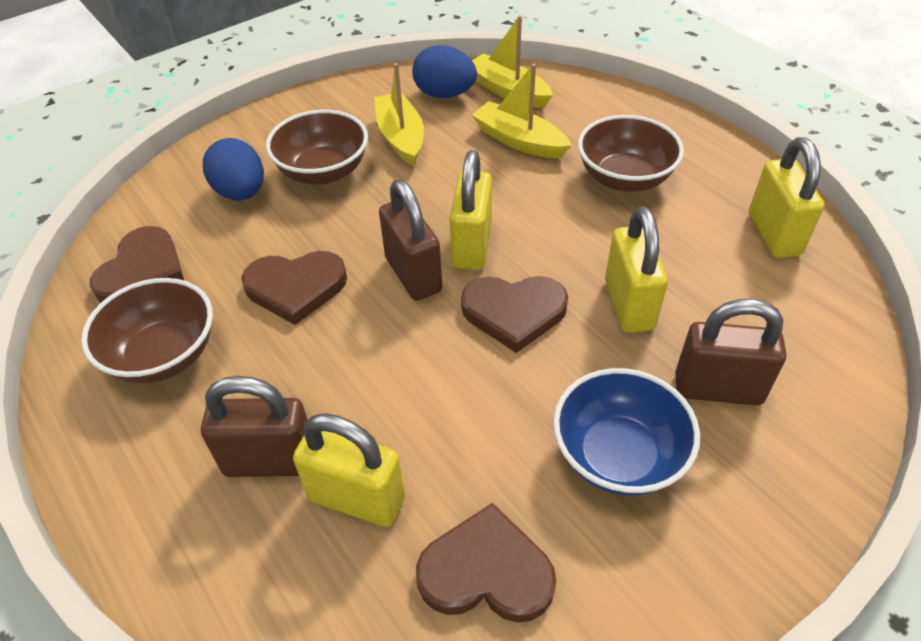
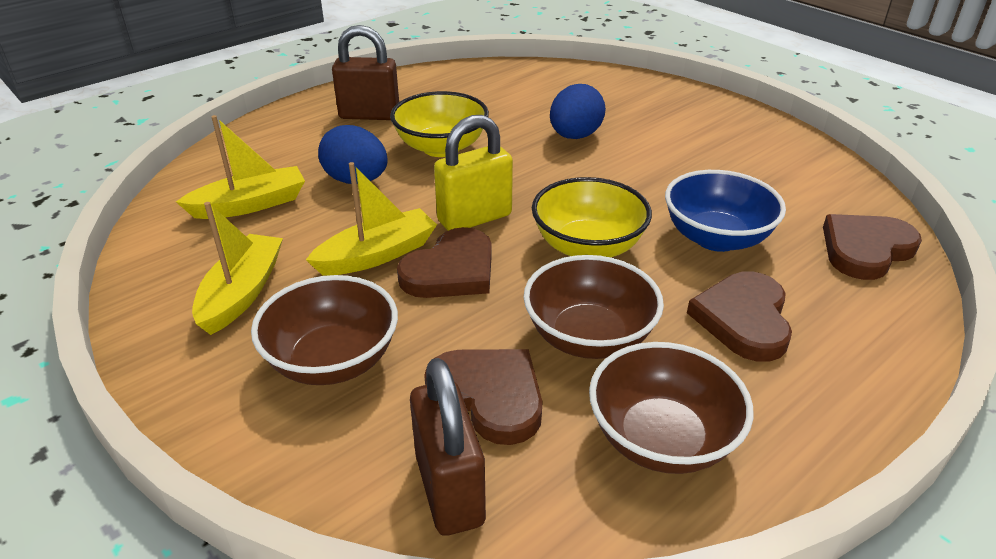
brown padlock: [201,376,308,477] [379,179,442,301] [675,299,786,405] = 3 -> [332,25,399,120] [410,358,486,536] = 2
yellow bowl: none = 0 -> [390,91,489,157] [532,177,652,257] = 2
yellow padlock: [293,413,405,527] [450,150,492,270] [605,206,668,333] [749,137,824,258] = 4 -> [434,115,513,231] = 1

